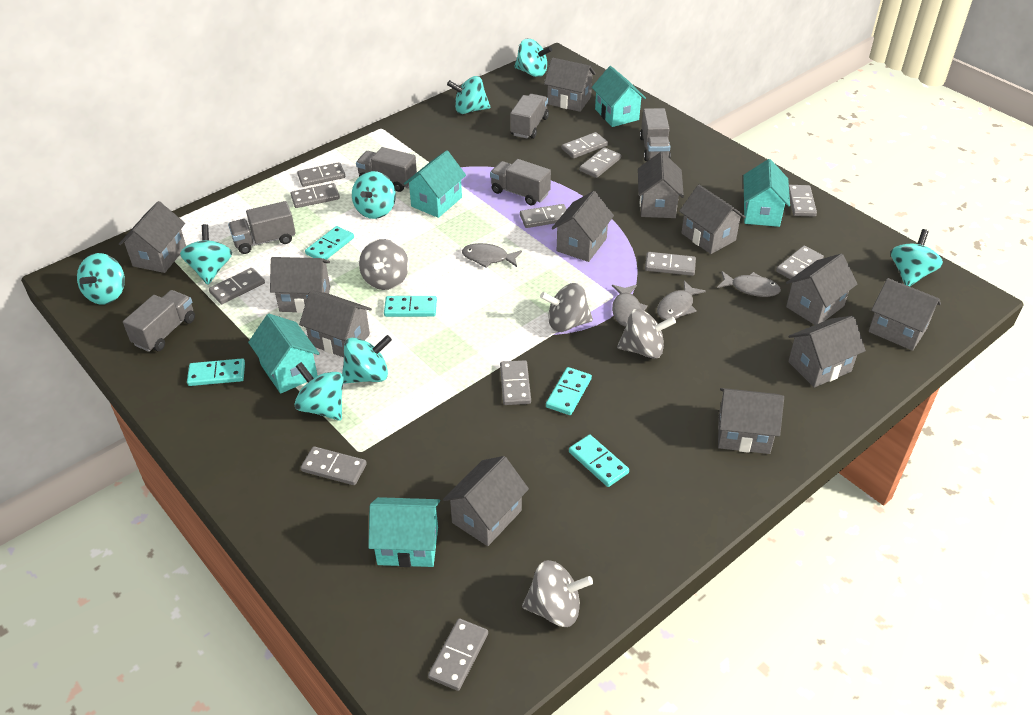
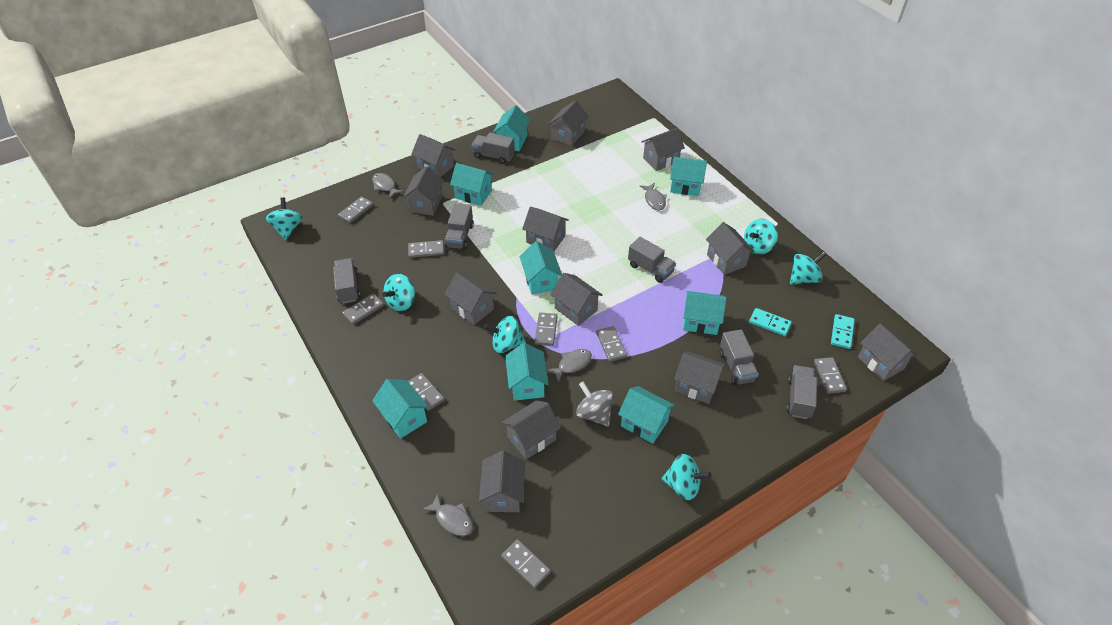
grey domino: [209,268,265,304] [290,183,340,208] [297,162,345,187] [301,446,367,485] [428,618,488,691] [500,360,531,405] [520,204,567,228] [562,132,608,159] [579,147,621,178] [645,252,696,276] [776,246,824,279] [789,185,817,217] = 12 -> [338,197,373,223] [342,294,384,325] [408,240,444,258] [408,373,445,411] [501,539,551,588] [535,313,558,346] [596,326,627,362] [814,357,847,394] = 8
grey spinning top: [359,239,409,290] [522,560,593,627] [540,283,593,332] [617,309,676,359] = 4 -> [576,382,613,427] = 1
turquoise domino: [187,358,245,386] [305,226,354,260] [384,296,437,317] [546,367,592,415] [569,435,629,487] = 5 -> [749,308,792,336] [831,314,855,349] = 2
turquoise house: [248,314,320,394] [368,497,440,567] [404,150,466,218] [592,66,646,127] [743,159,790,227] = 5 -> [372,379,429,439] [450,163,494,206] [493,105,530,151] [505,343,549,401] [520,241,562,295] [618,386,675,444] [670,157,707,196] [683,291,727,335] = 8
turquoise spinning top: [77,253,125,305] [180,224,232,285] [294,362,344,421] [342,335,392,384] [352,171,396,219] [447,76,490,114] [514,39,552,77] [891,229,943,286] = 8 -> [266,198,303,240] [382,274,415,311] [484,316,526,353] [662,454,711,500] [744,219,778,255] [790,251,827,284] = 6

